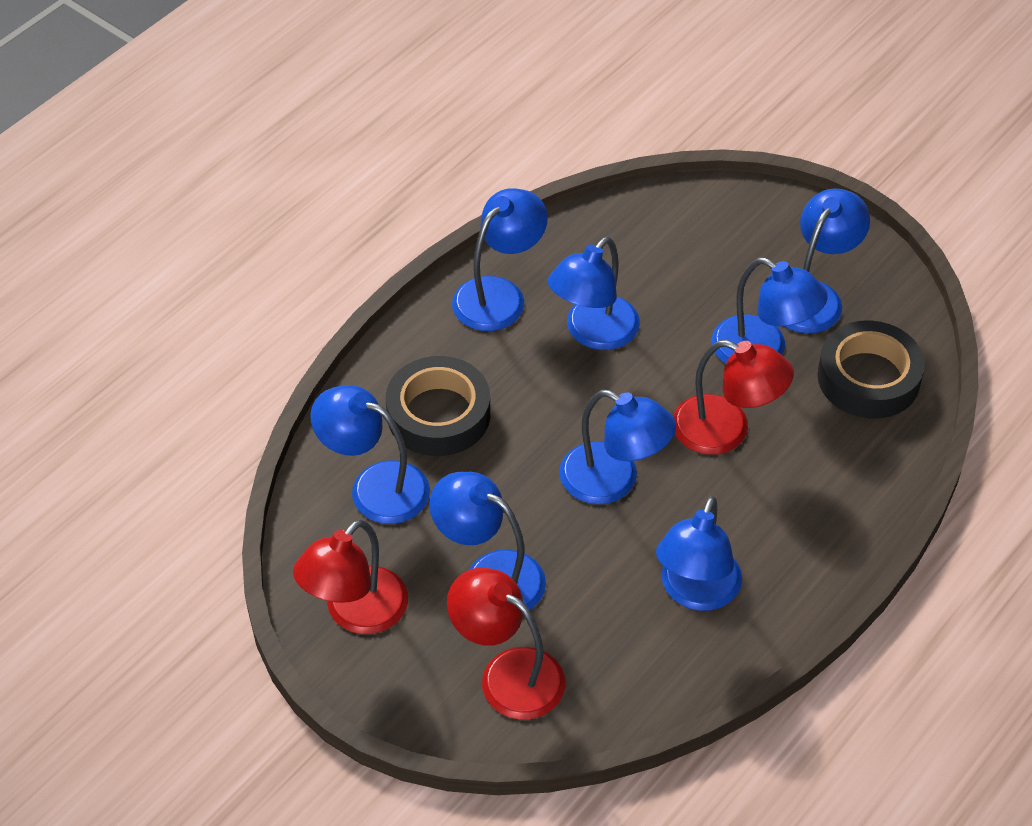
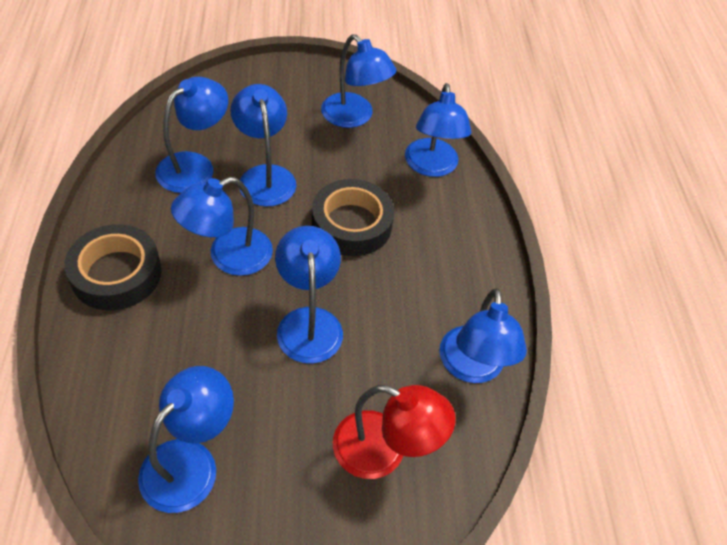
red lamp: [293,519,408,634] [447,568,565,720] [673,340,794,455] = 3 -> [333,385,455,479] = 1

